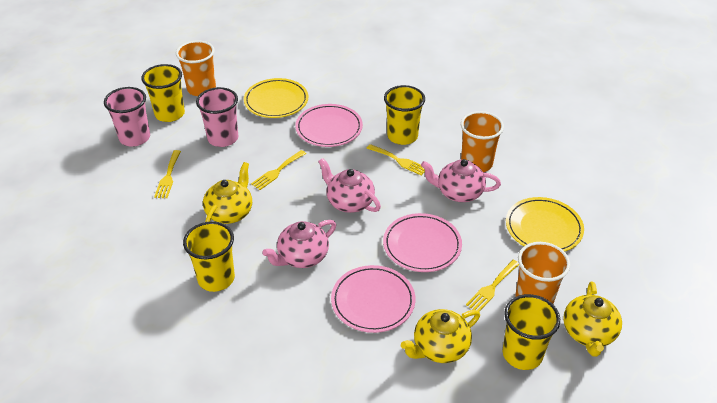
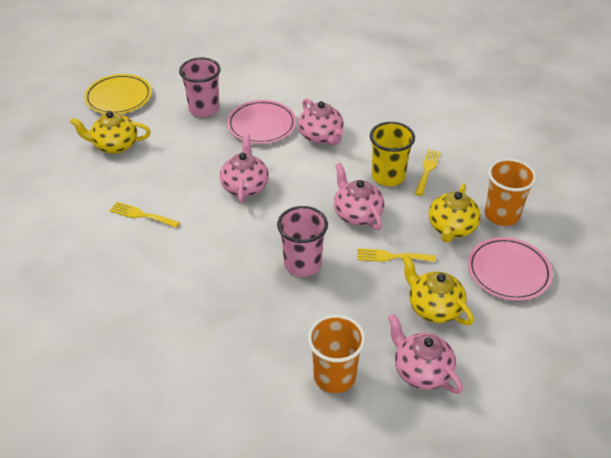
orange cup: [176,41,216,96] [461,111,504,172] [515,242,570,304] = 3 -> [308,315,366,393] [485,159,537,226] = 2
pink plate: [295,104,363,147] [331,265,415,333] [383,213,462,272] = 3 -> [227,100,296,144] [468,237,553,301] = 2
pink teapot: [262,220,336,268] [318,158,381,213] [421,159,501,202] = 3 -> [220,134,269,204] [298,98,344,145] [334,163,384,230] [388,314,463,394] = 4
yellow cup: [141,64,185,122] [183,221,235,292] [384,85,425,145] [503,294,560,370] = 4 -> [370,122,415,186] = 1
yellow fork: [154,150,181,198] [251,150,306,190] [366,144,425,176] [466,260,519,312] = 4 -> [109,202,180,228] [357,248,436,262] [415,149,441,196] = 3
yellow plate: [244,78,308,118] [506,197,584,252] = 2 -> [84,74,152,114] = 1

